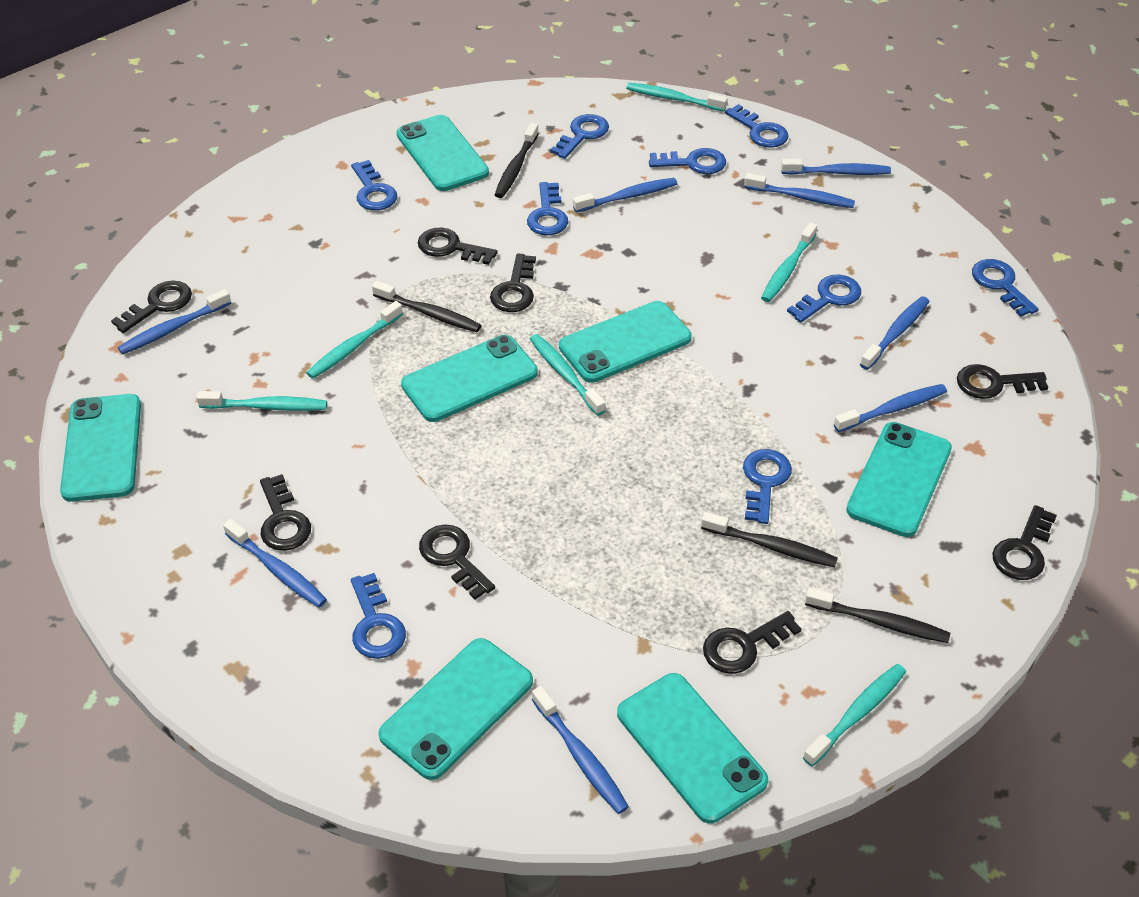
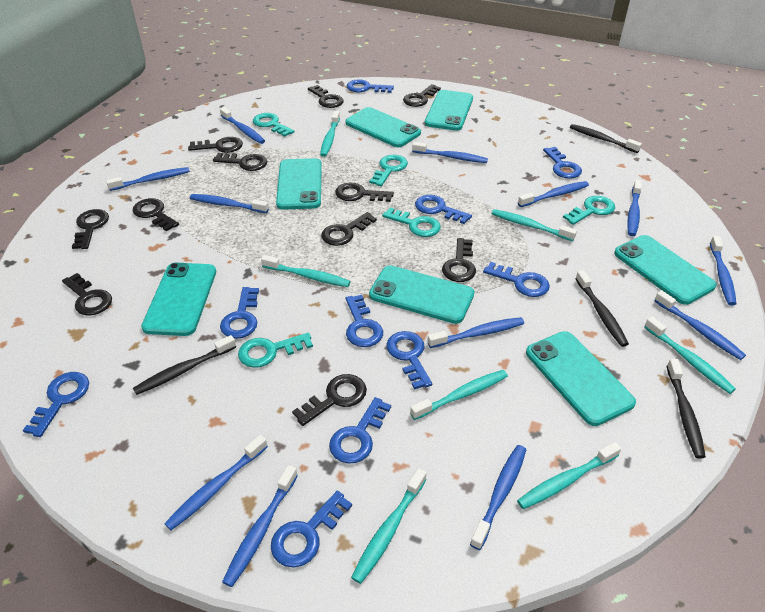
black key: [111,281,192,333] [260,474,311,551] [418,228,498,265] [419,524,495,600] [490,254,536,312] [703,611,802,674] [957,364,1048,399] [993,505,1057,580] = 8 -> [62,273,112,315] [72,209,109,249] [133,198,179,231] [188,137,243,153] [213,153,267,171] [292,374,367,426] [308,85,344,108] [321,212,377,246] [335,183,394,202] [403,84,441,107] [442,238,476,282] = 11
blue key: [351,160,397,211] [351,573,406,659] [527,182,568,235] [550,114,609,159] [649,148,726,174] [725,104,789,148] [743,449,792,524] [787,275,861,323] [972,259,1039,317] = 9 -> [23,372,89,437] [220,287,259,339] [271,491,352,567] [329,397,391,464] [346,295,383,347] [347,79,394,93] [386,331,432,390] [415,195,472,224] [483,262,550,297] [543,147,582,179] = 10
blue toothbrush: [118,289,231,355] [223,519,327,608] [532,686,629,814] [573,178,677,213] [744,173,855,208] [781,159,891,175] [834,384,947,432] [860,296,930,370] = 8 -> [106,167,190,191] [164,435,268,530] [190,194,269,213] [220,107,265,144] [222,465,298,587] [412,142,488,163] [427,317,524,348] [470,445,526,550] [518,181,589,207] [627,180,642,236] [654,290,746,360] [710,236,736,306] = 12
turquoise key: none = 0 -> [238,333,313,368] [253,113,294,137] [369,155,408,186] [382,207,441,237] [563,196,615,225] = 5
turquoise toothbrush: [197,391,327,411] [306,301,403,379] [530,334,606,416] [626,83,728,111] [761,222,817,302] [803,664,906,766] = 6 -> [261,255,351,287] [320,111,340,157] [351,468,426,584] [410,370,508,420] [492,209,577,241] [517,442,621,509] [644,317,736,394] = 7

